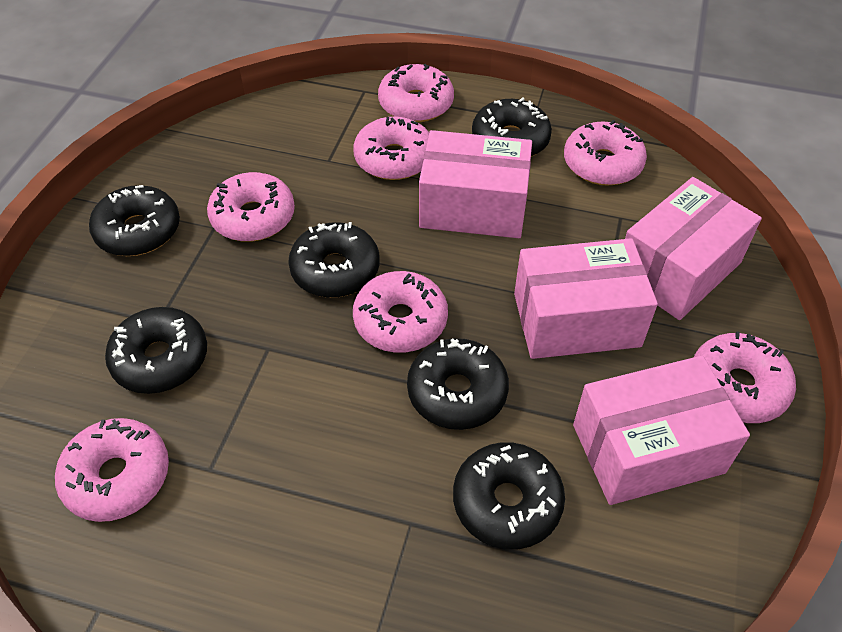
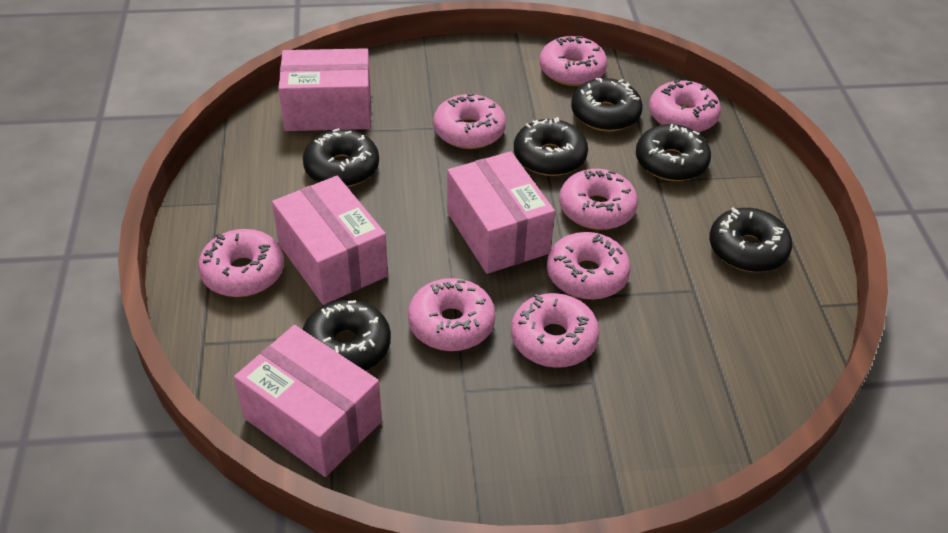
pink donut: [55,418,169,522] [207,172,295,242] [353,117,429,180] [353,271,448,353] [378,64,454,122] [564,120,647,186] [693,331,796,423] = 7 -> [198,229,284,297] [408,278,496,351] [433,93,506,149] [511,293,600,368] [539,36,607,86] [547,232,631,300] [559,169,638,230] [649,80,721,132] = 8

